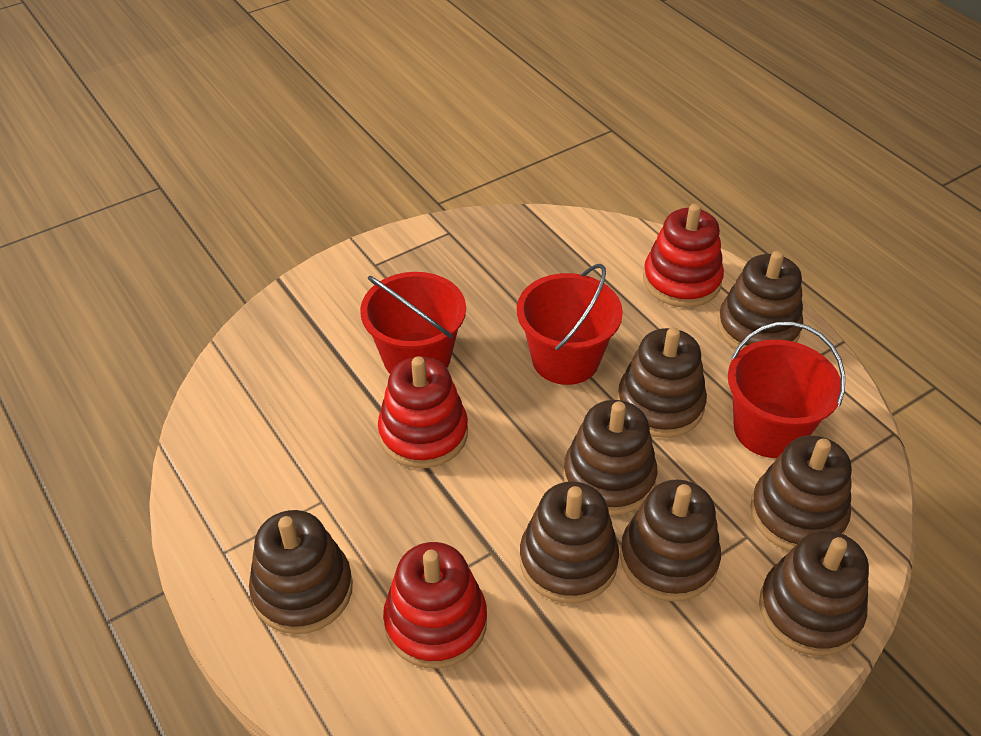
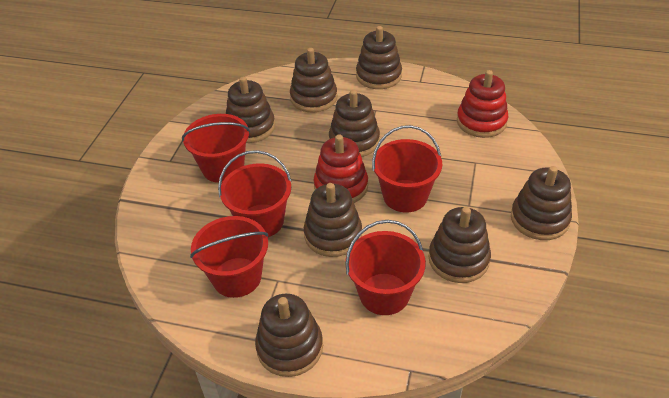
red bucket: [360,272,466,373] [517,264,623,385] [728,322,845,458] = 3 -> [182,114,250,183] [190,216,268,298] [218,150,292,237] [345,220,426,315] [372,125,442,212] = 5
red stacking toy: [378,356,468,468] [383,542,487,669] [643,204,724,308] = 3 -> [314,135,368,203] [457,70,508,138] = 2

